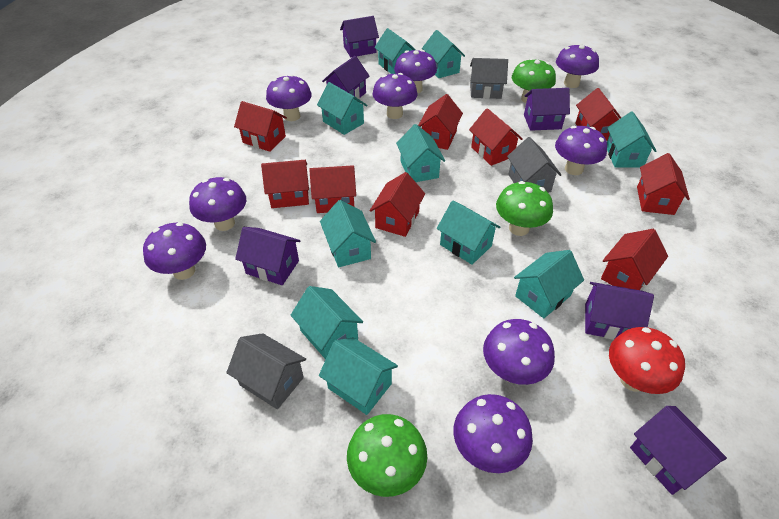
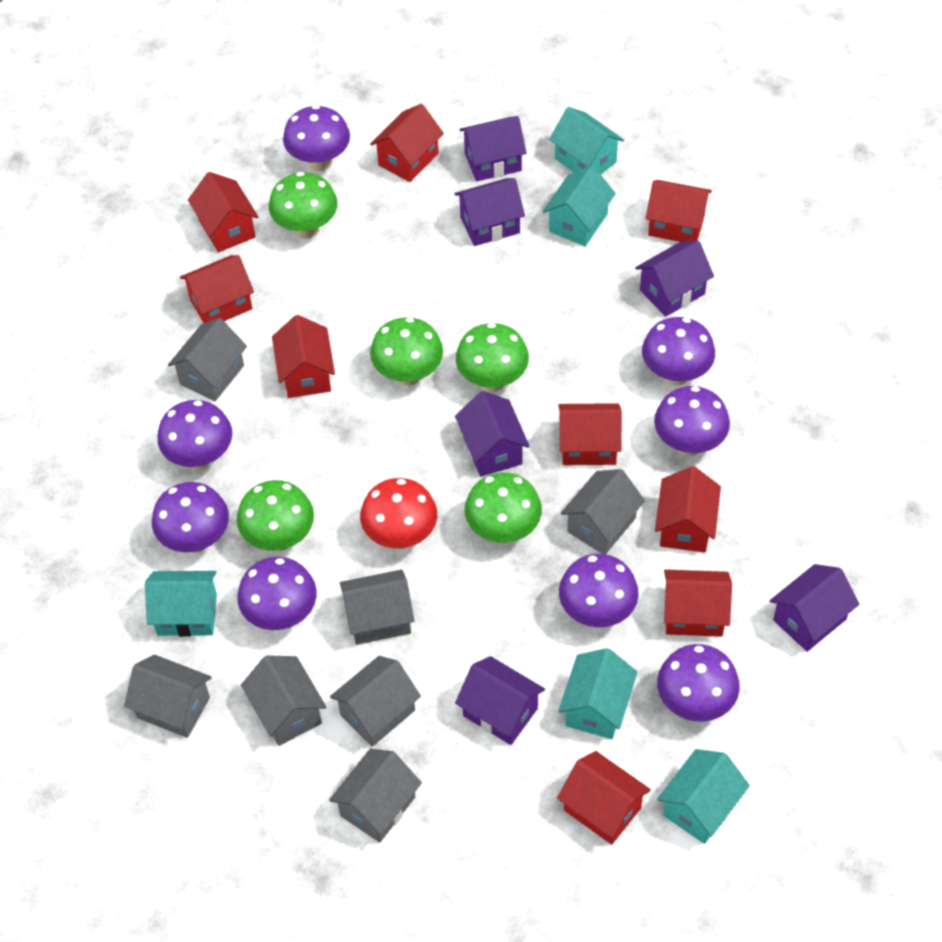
green mushroom: [347,414,427,497] [496,181,553,236] [512,58,556,103] = 3 -> [237,480,314,551] [269,172,338,239] [370,317,443,386] [456,323,529,392] [465,473,542,543] = 5
grey house: [226,333,306,409] [470,58,508,99] [507,137,561,193] = 3 -> [124,654,212,738] [168,318,247,401] [241,655,326,746] [329,749,422,843] [330,656,421,747] [340,570,414,645] [561,469,645,554] = 7
purple mushroom: [143,222,206,280] [189,177,246,231] [266,74,312,121] [372,73,418,119] [394,50,437,93] [453,394,533,473] [483,319,555,385] [555,126,607,175] [556,44,599,88] = 9 -> [152,482,229,553] [157,400,232,469] [237,557,317,630] [283,105,350,171] [559,554,639,627] [642,317,715,386] [654,386,730,456] [657,644,740,722] = 8
turquoise house: [291,286,363,359] [317,82,368,135] [319,337,398,415] [320,200,376,267] [374,28,416,74] [396,124,445,182] [422,30,465,78] [437,200,500,265] [514,250,584,318] [607,111,657,168] = 10 -> [145,571,217,637] [543,165,616,246] [549,107,624,174] [558,648,638,739] [657,749,750,844] = 5

